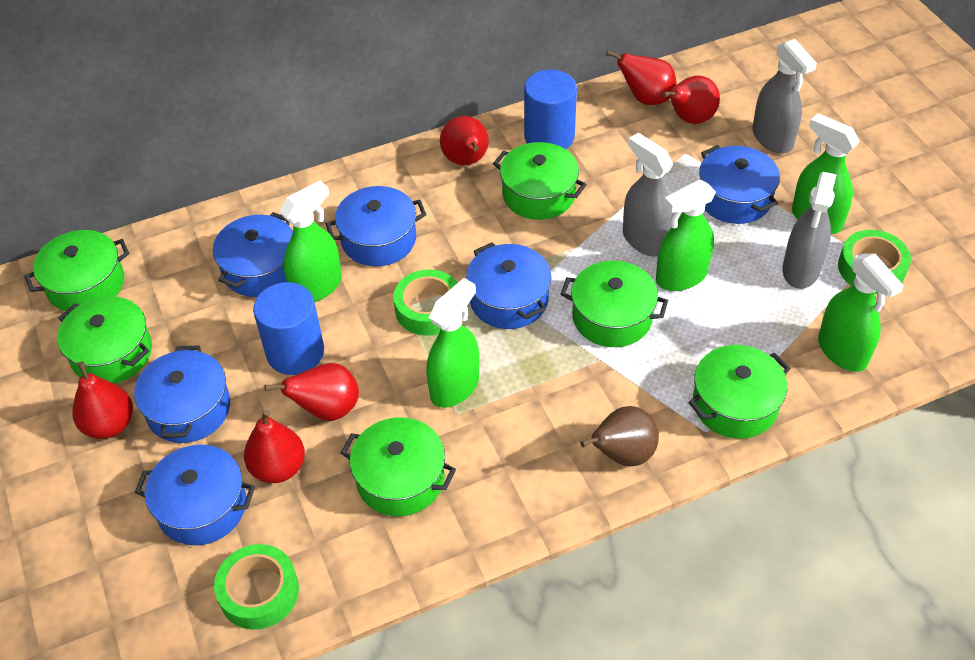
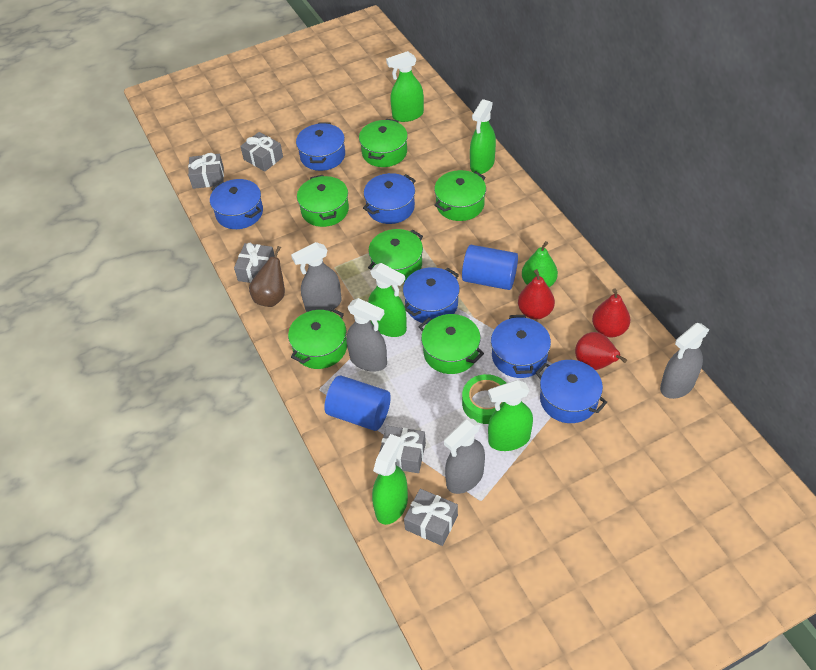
green pear: none = 0 -> [522,241,558,287] = 1
green tape: [214,544,299,630] [394,269,457,336] [838,230,911,294] = 3 -> [462,374,506,424] = 1
grey gift: none = 0 -> [188,153,224,189] [234,243,275,283] [240,132,283,172] [379,426,426,473] [404,489,458,546] = 5
grey spray bottle: [623,133,673,257] [752,39,817,153] [782,172,836,289] = 3 -> [291,242,342,312] [346,298,387,372] [444,419,485,494] [660,323,709,399] = 4
red pear: [72,361,133,439] [244,410,305,483] [264,363,359,421] [440,116,489,165] [606,50,676,105] [662,75,720,124] = 6 -> [518,269,555,319] [575,332,627,370] [592,288,630,338] = 3

